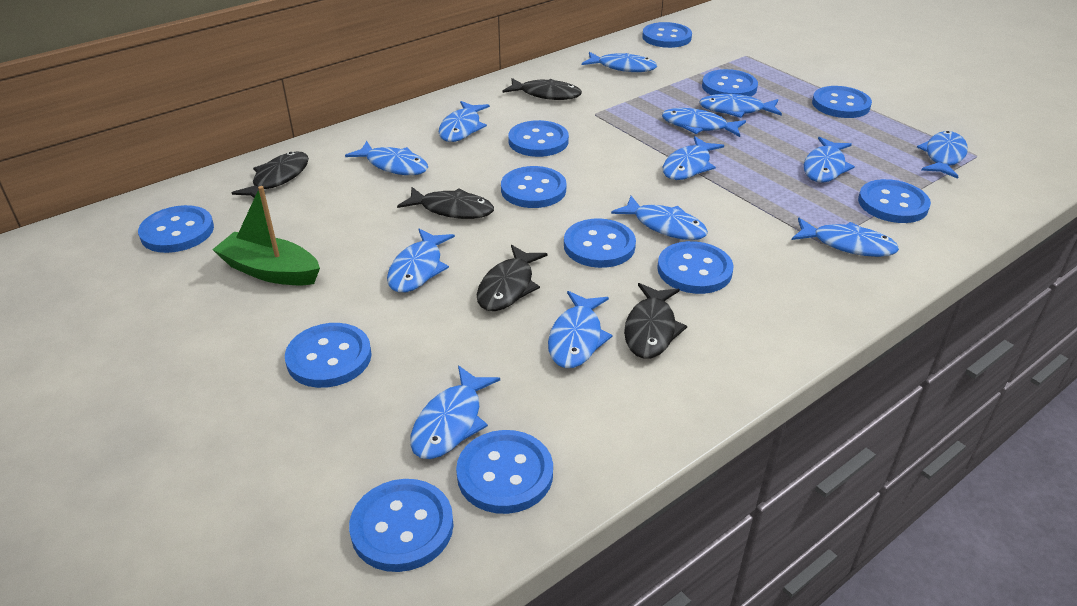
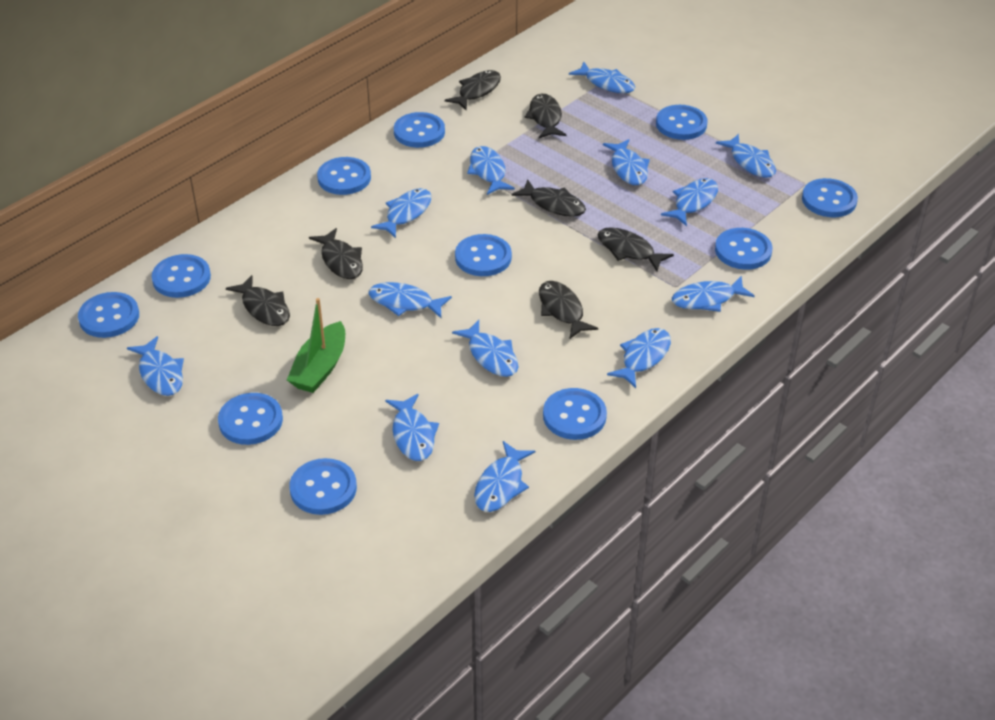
black fish: [232,151,309,198] [397,187,494,219] [477,245,548,311] [502,78,582,100] [624,283,687,359] = 5 -> [226,275,290,326] [309,228,363,279] [445,70,501,110] [512,179,586,217] [525,94,566,138] [539,281,598,339] [597,227,674,271] = 7
blue button: [138,205,214,253] [285,323,372,388] [349,479,454,572] [456,430,553,514] [501,166,566,208] [508,120,569,157] [564,219,636,268] [642,22,692,48] [657,241,733,294] [702,69,758,97] [812,86,872,118] [858,179,931,223] = 12 -> [78,292,139,338] [151,254,211,298] [218,393,283,445] [289,458,357,515] [317,157,371,195] [394,112,445,148] [455,234,512,276] [543,388,607,440] [656,105,707,140] [715,228,772,270] [802,178,858,217] = 11

